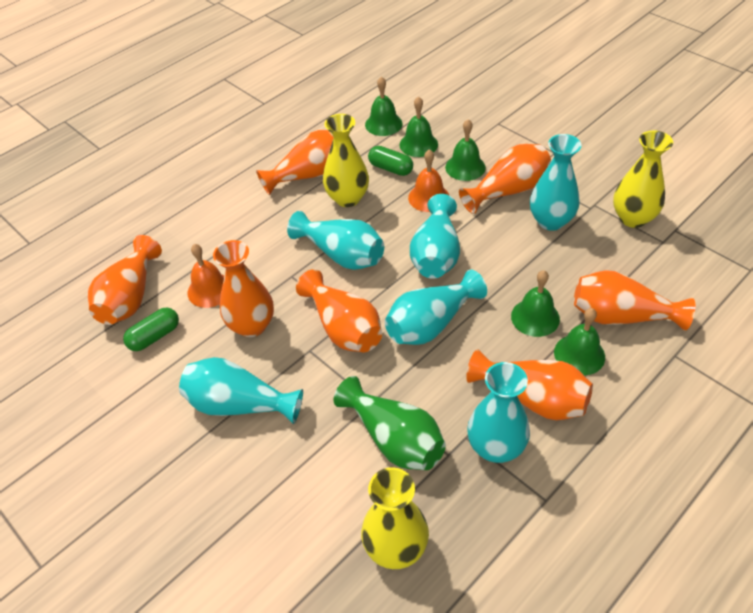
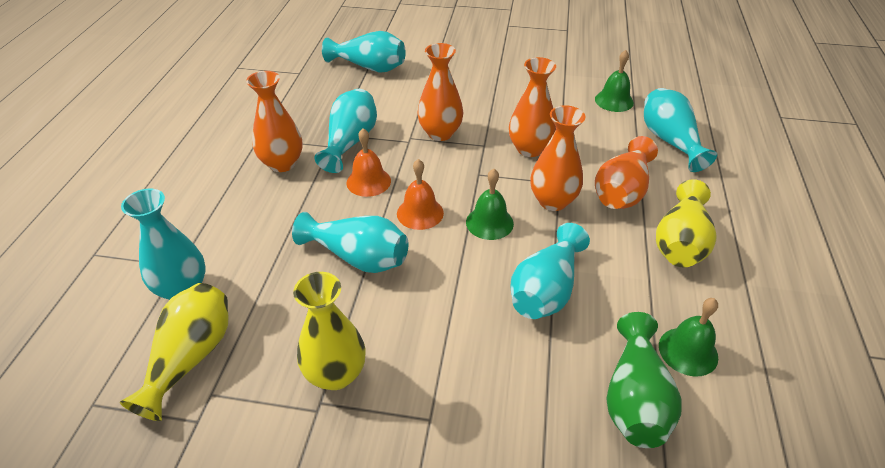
green bell: [365,77,402,136] [400,96,438,157] [445,119,486,181] [511,270,560,337] [554,308,605,375] = 5 -> [466,169,514,240] [595,50,634,112] [659,298,718,376] = 3
green capsule: [123,308,179,351] [368,146,413,176] = 2 -> none = 0
orange vase: [88,235,162,325] [213,240,274,337] [256,130,334,195] [296,269,382,352] [459,144,551,214] [466,349,593,420] [574,270,695,331] = 7 -> [246,71,303,172] [417,43,463,141] [509,57,556,157] [530,105,585,211] [595,136,658,209] = 5

